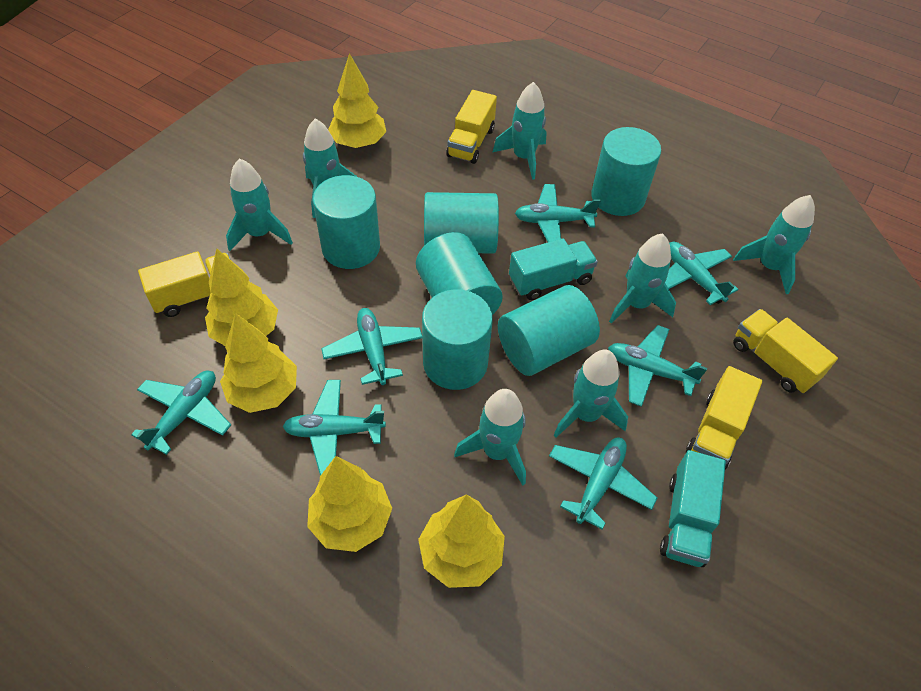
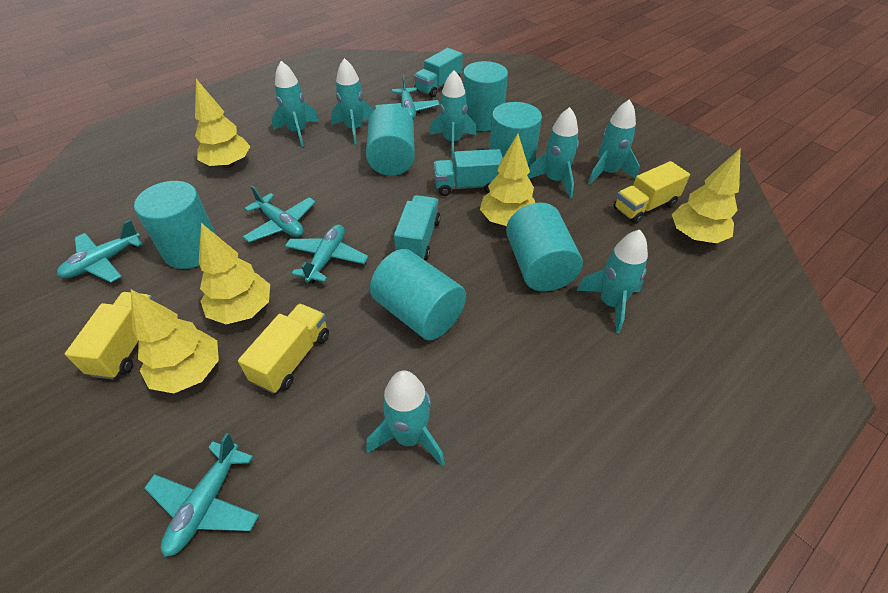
turquoise plane: [131,371,231,455] [283,380,386,476] [321,308,422,385] [515,184,600,242] [549,438,657,529] [608,325,707,407] [665,242,739,305] = 7 -> [57,220,143,283] [144,433,259,557] [243,186,316,242] [285,224,368,284] [375,75,440,120] = 5
turquoise truck: [509,238,598,300] [660,450,726,567] = 2 -> [394,195,441,260] [414,48,463,98] [434,149,503,196] = 3
yellow truck: [138,251,231,317] [446,90,497,164] [686,366,762,470] [733,309,838,393] = 4 -> [65,292,154,379] [238,304,329,393] [614,161,690,224] = 3

